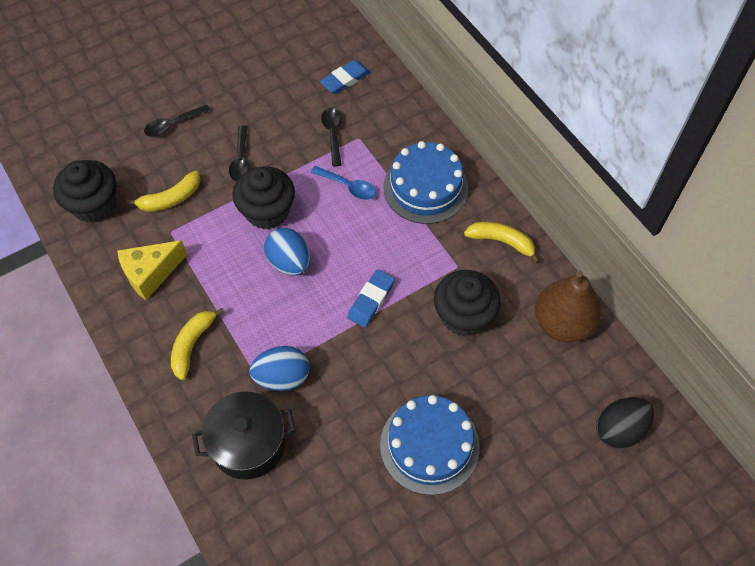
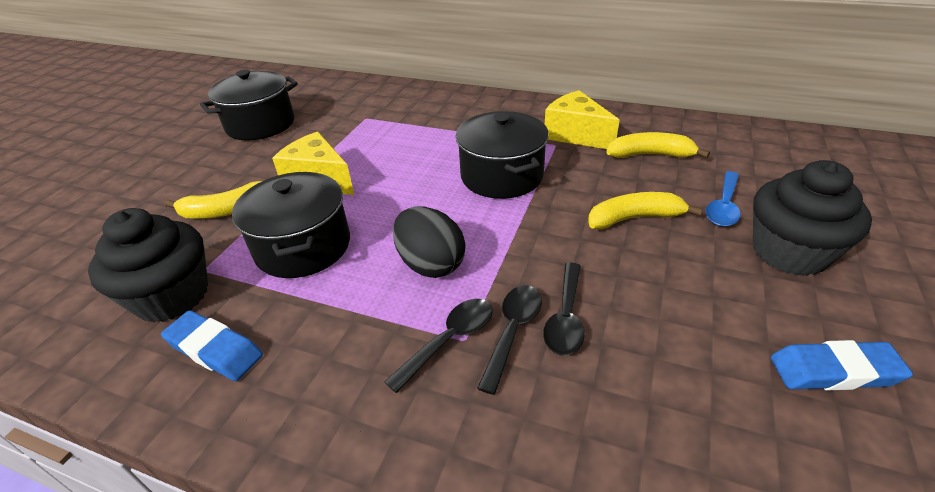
black cupcake: [53,160,116,223] [232,166,295,230] [434,270,501,336] = 3 -> [88,208,208,323] [753,160,872,276] = 2
black pot: [192,392,295,479] = 1 -> [200,70,298,140] [232,172,350,278] [455,111,549,199] = 3
blue cake: [380,395,480,495] [384,141,468,224] = 2 -> none = 0
blue egg: [249,346,309,391] [264,228,310,276] = 2 -> none = 0
brown pear: [535,270,601,343] = 1 -> none = 0
yellow cheese: [117,240,187,300] = 1 -> [272,132,354,195] [545,90,620,149] = 2

